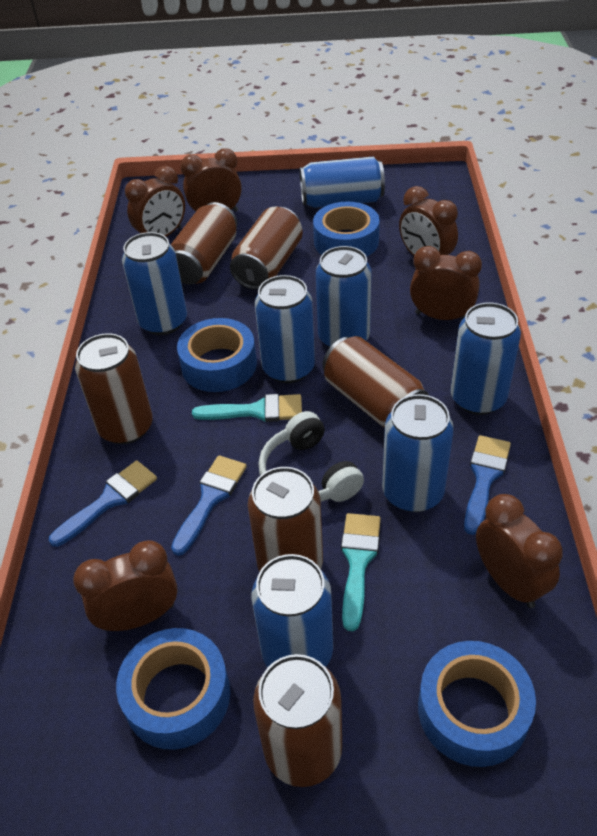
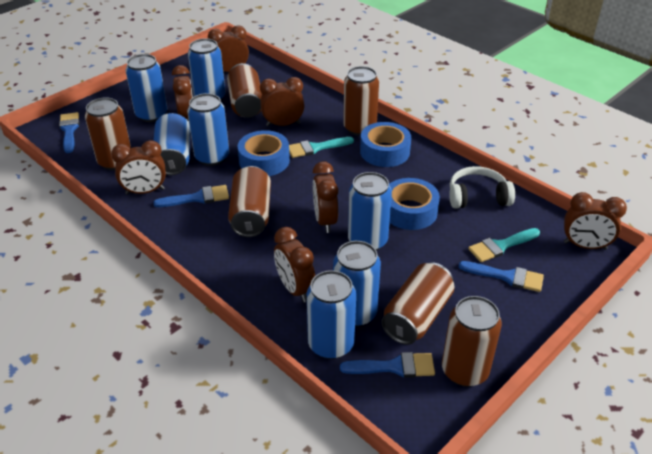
blue brush: [49,460,157,547] [171,455,247,556] [464,435,511,535] = 3 -> [59,112,79,153] [153,185,229,207] [340,352,435,378] [459,261,544,292] = 4
blue tape: [116,628,230,750] [177,318,257,392] [313,202,380,257] [418,641,536,767] = 4 -> [238,130,290,176] [360,122,411,167] [389,178,440,230] = 3
brown clock: [73,540,178,631] [125,166,185,237] [181,148,242,212] [399,186,458,256] [410,246,482,320] [476,494,563,608] = 6 -> [111,140,166,195] [172,65,193,122] [208,26,249,72] [260,77,304,126] [274,227,315,302] [313,161,338,233] [564,192,627,250] = 7

